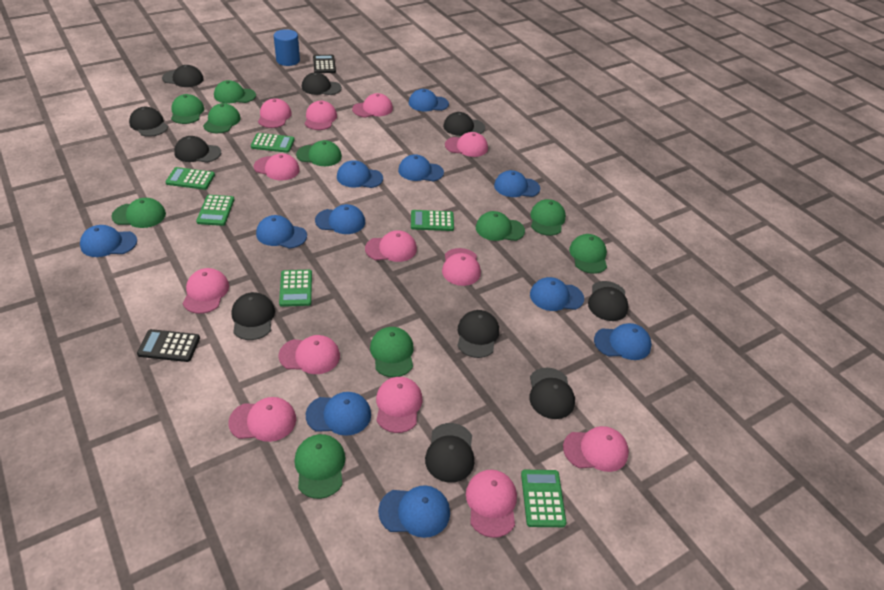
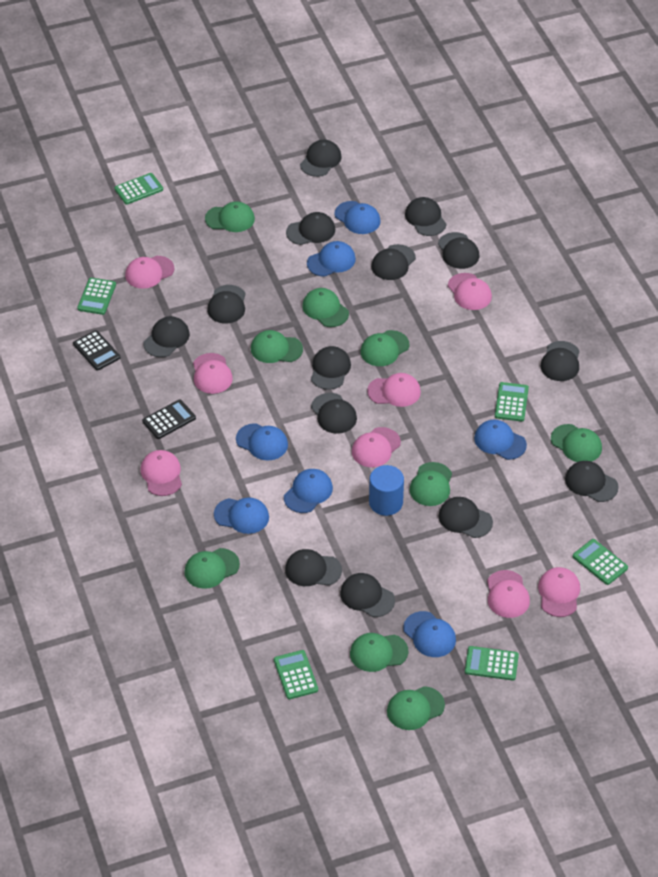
black cap: [129,107,168,137] [162,65,204,87] [174,136,221,163] [232,292,275,340] [302,72,342,95] [425,423,474,483] [443,112,485,136] [457,310,499,358] [529,368,575,419] [588,281,629,321] = 10 -> [143,316,190,357] [207,285,246,323] [285,549,342,586] [286,212,335,245] [300,140,342,177] [311,346,351,390] [311,393,357,434] [340,573,395,617] [371,244,416,280] [405,197,447,236] [438,232,479,269] [439,497,493,538] [541,341,579,381] [565,461,619,502] = 14
blue cap: [80,225,137,257] [256,215,307,249] [306,392,371,436] [315,204,365,234] [337,160,383,188] [378,486,450,538] [398,154,444,182] [409,89,449,111] [494,170,540,197] [530,277,584,311] [594,323,652,360] = 11 -> [214,497,269,534] [236,423,288,461] [284,469,333,513] [307,241,356,277] [334,201,381,234] [403,611,456,657] [474,420,527,460] = 7
green cap: [111,198,166,228] [171,94,204,124] [203,103,241,133] [214,80,256,103] [294,434,345,499] [296,140,342,166] [370,327,414,377] [476,211,525,241] [530,199,566,236] [569,234,607,274] = 10 -> [184,548,240,589] [205,201,255,232] [251,330,303,363] [302,288,349,327] [350,633,408,672] [361,330,409,366] [387,686,445,730] [410,462,452,506] [551,424,602,462] = 9
pink cap: [183,268,229,314] [228,397,296,442] [254,153,300,180] [258,98,292,128] [279,335,340,374] [305,101,337,130] [352,93,393,117] [365,230,417,262] [376,377,423,433] [442,248,481,286] [445,132,488,157] [466,470,517,538] [563,426,629,472] = 13 -> [125,256,174,289] [140,450,182,496] [193,353,233,394] [352,427,401,467] [367,373,421,407] [448,273,492,310] [487,570,530,618] [538,567,580,617] = 8

